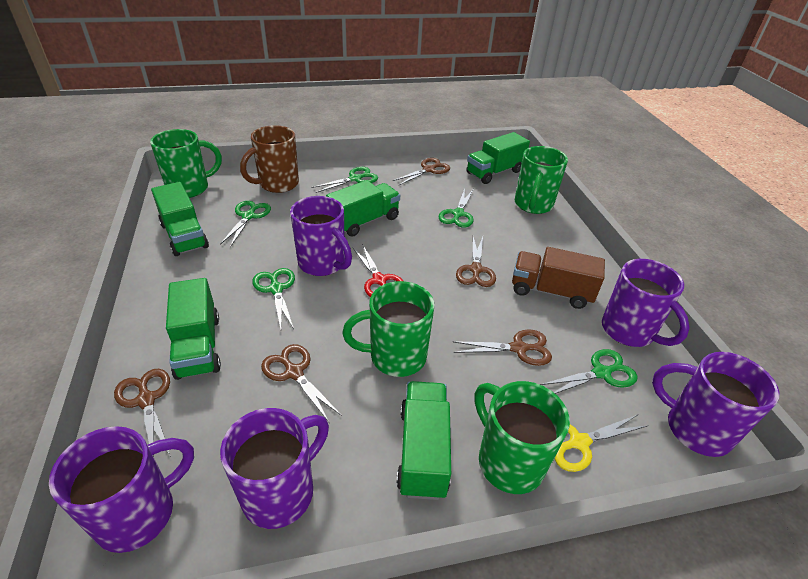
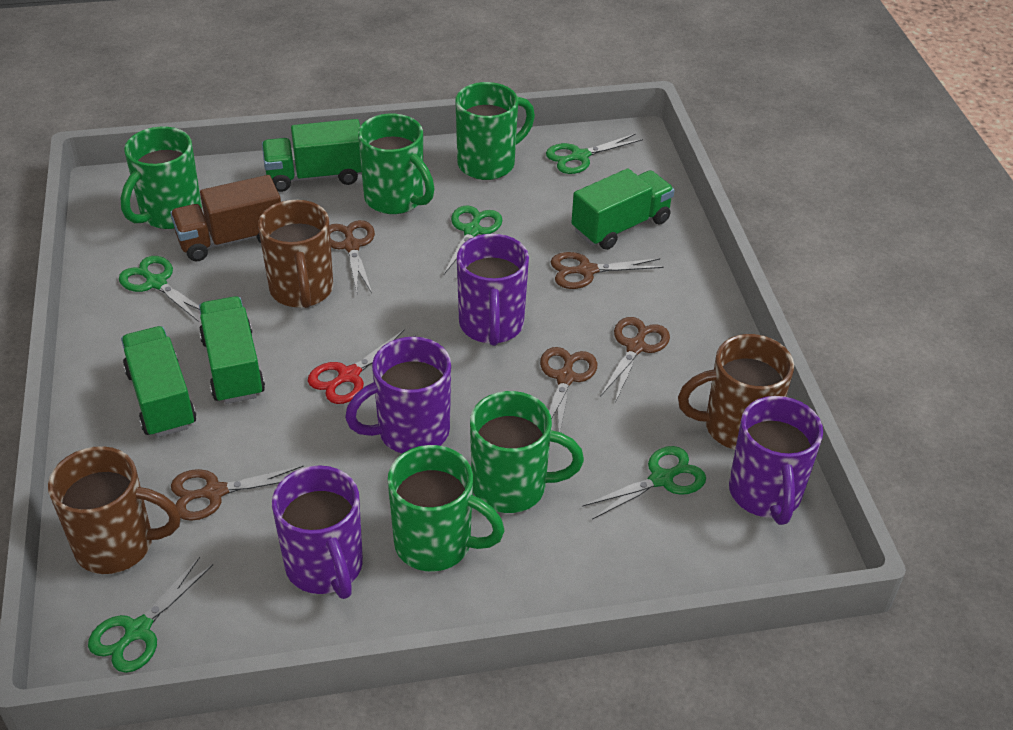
brown mug: [240,125,299,193] = 1 -> [48,446,181,574] [258,200,333,308] [678,334,794,450] = 3
green mug: [150,129,222,198] [342,281,434,377] [475,381,570,494] [515,146,568,214] = 4 -> [121,127,202,229] [358,114,435,214] [388,445,505,572] [456,82,535,180] [470,391,584,513] = 5
green truck: [151,182,209,256] [166,278,221,380] [326,180,400,237] [396,381,451,500] [466,132,530,184] = 5 -> [121,326,196,438] [199,296,265,404] [262,119,362,192] [571,168,675,250] = 4
purple mug: [49,426,194,553] [220,408,329,529] [290,196,352,276] [602,259,690,347] [652,352,779,457] = 5 -> [272,465,363,599] [345,337,451,453] [457,234,529,346] [729,396,823,525] = 4
yellow scissors: [555,415,648,472] = 1 -> none = 0

